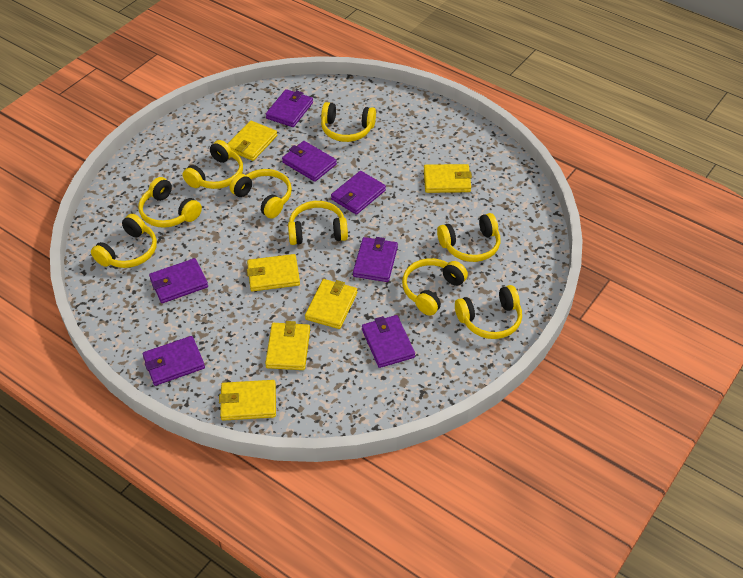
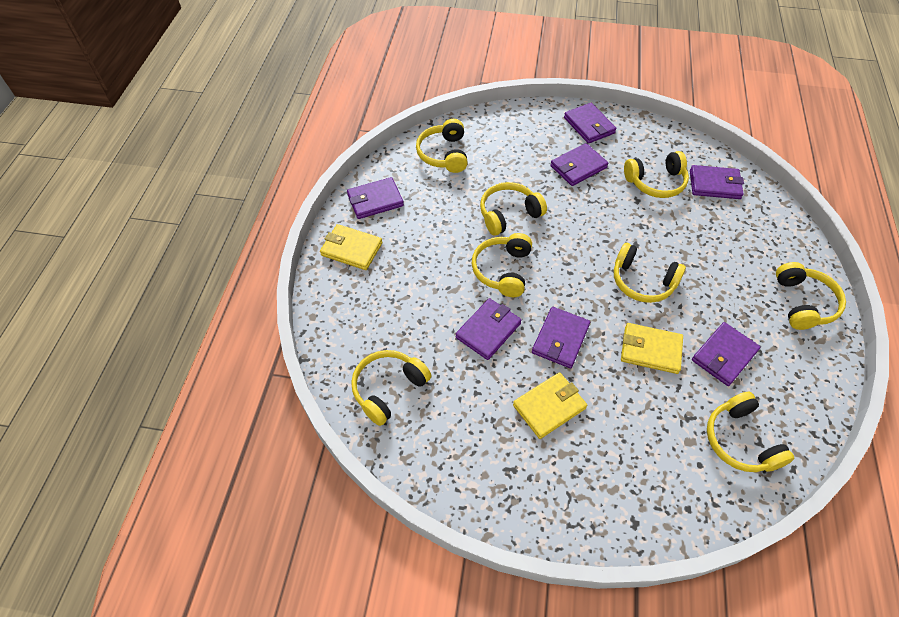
yellow headphones: [91,214,157,268] [138,177,202,228] [182,140,243,189] [230,169,292,219] [288,201,348,245] [321,102,376,142] [402,258,468,316] [437,213,500,262] [455,285,522,339] = 9 -> [351,350,431,426] [416,119,468,173] [472,233,532,297] [480,182,547,236] [614,243,686,303] [624,151,689,198] [707,391,794,472] [776,262,846,330] = 8
yellow wallet: [219,380,276,421] [228,121,277,161] [247,254,300,291] [265,321,310,370] [305,279,357,329] [424,164,472,193] = 6 -> [320,224,382,270] [513,372,587,439] [621,323,683,374] = 3

